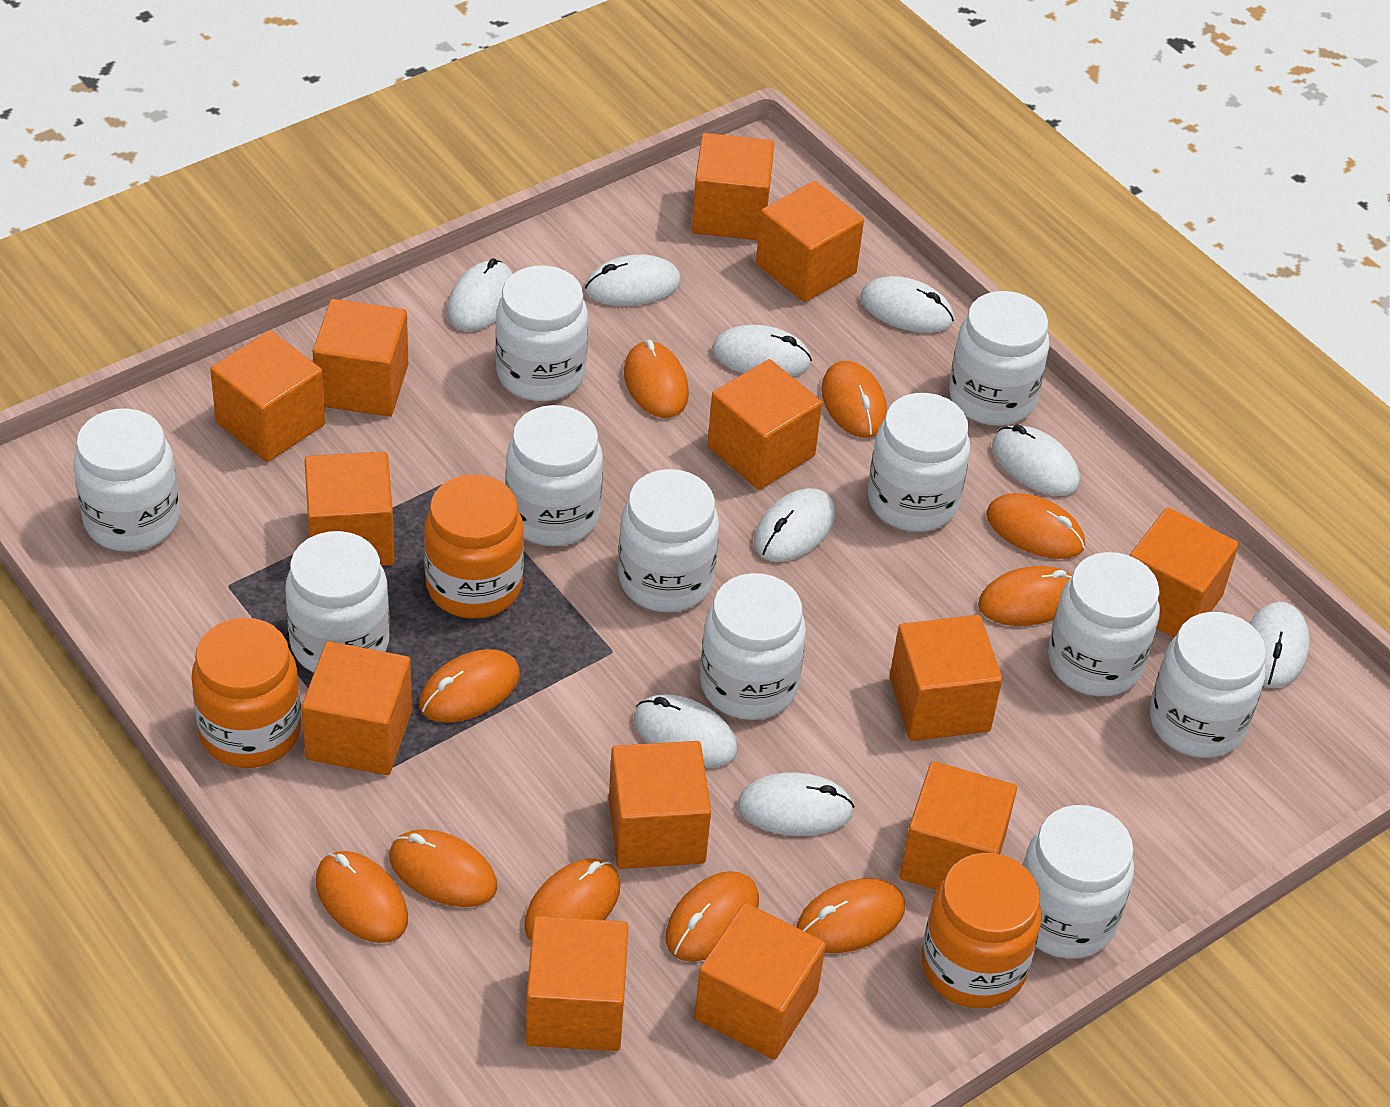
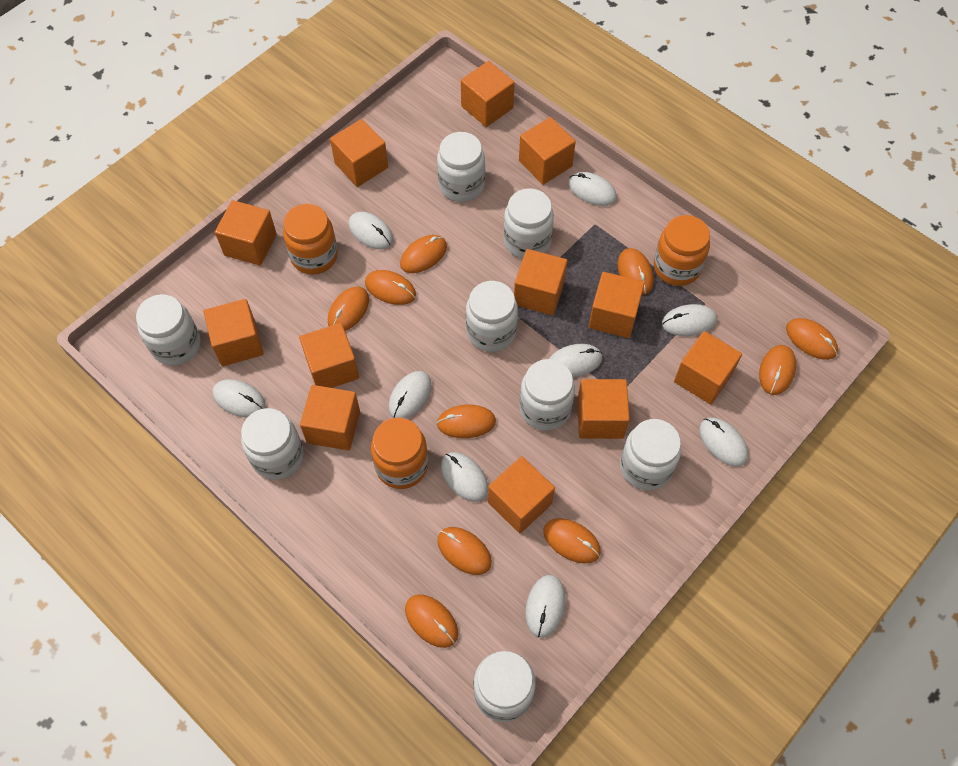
orange cube: [210,330,326,462] [302,641,412,775] [305,451,395,566] [313,299,408,417] [526,916,628,1051] [609,741,711,869] [692,133,774,240] [694,903,826,1060] [707,359,822,490] [756,181,864,302] [890,615,1002,741] [899,761,1017,890] [1129,507,1239,638] = 13 -> [204,299,264,366] [215,200,277,266] [299,323,359,388] [300,385,360,450] [330,119,388,187] [461,61,515,127] [488,456,555,533] [514,249,567,315] [519,117,576,185] [577,379,630,439] [589,272,645,338] [674,331,742,404] = 12
white jar: [74,409,179,552] [285,531,390,673] [495,266,588,401] [505,405,603,546] [618,469,719,612] [700,573,806,720] [868,393,970,532] [949,291,1049,426] [1023,805,1134,959] [1048,552,1160,696] [1150,612,1266,758] = 11 -> [136,294,200,366] [241,408,304,480] [437,132,485,202] [466,281,518,352] [474,651,536,722] [503,188,554,259] [520,359,575,431] [620,419,681,490] = 8

